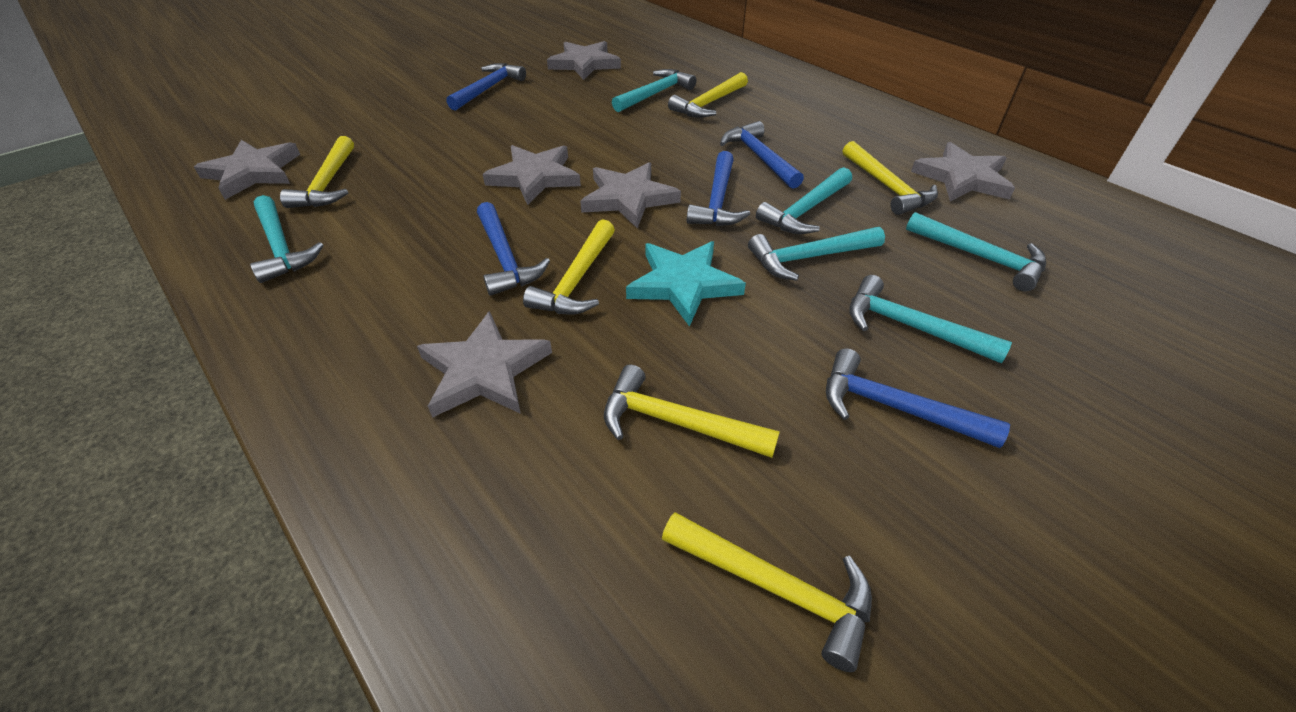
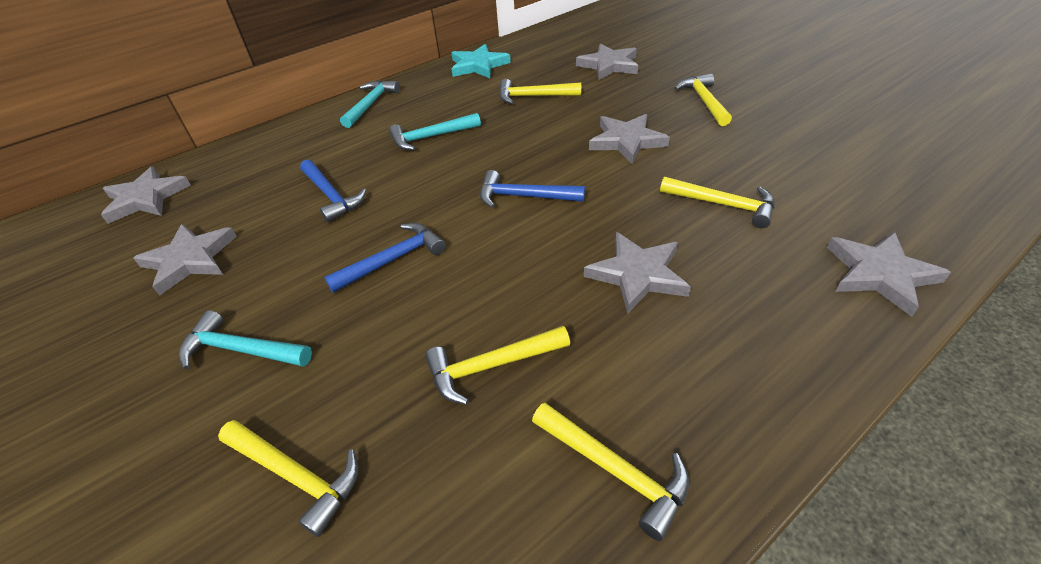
blue hammer: [446,63,526,111] [477,202,550,296] [687,151,750,226] [720,121,804,189] [826,348,1010,448] = 5 -> [300,160,366,223] [324,223,446,293] [480,170,585,208] = 3
turquoise hammer: [250,195,323,283] [612,69,696,112] [748,227,885,281] [756,167,852,234] [849,275,1012,363] [906,212,1046,292] = 6 -> [179,310,312,370] [340,80,400,128] [389,113,481,150] = 3

